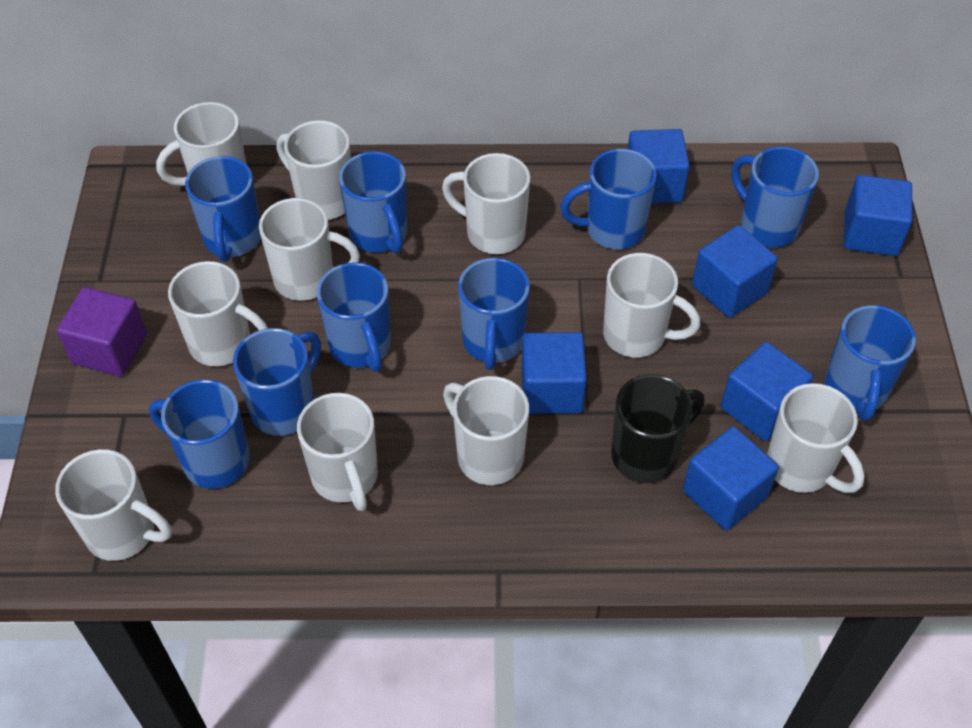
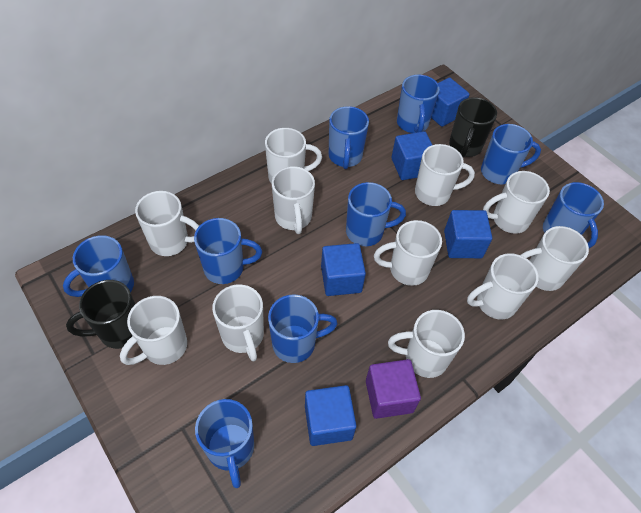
black mug: [611,374,705,483] = 1 -> [66,280,135,349] [449,97,497,157] = 2
blue cube: [521,332,587,414] [628,129,690,203] [683,426,779,530] [692,225,778,318] [721,342,813,441] [844,175,913,256] = 6 -> [305,385,356,446] [321,243,366,296] [391,131,432,180] [431,77,470,127] [444,210,492,258] = 5
white mug: [55,449,172,561] [156,102,246,186] [168,261,268,366] [259,198,360,301] [277,120,351,220] [297,393,378,511] [442,153,530,254] [443,376,529,485] [603,253,701,358] [767,383,865,493] = 10 -> [120,296,187,365] [135,191,199,256] [212,284,264,362] [265,128,322,184] [272,166,315,234] [374,220,442,286] [388,310,465,378] [415,144,475,206] [467,253,539,320] [483,171,550,234] [521,226,589,291] = 11

